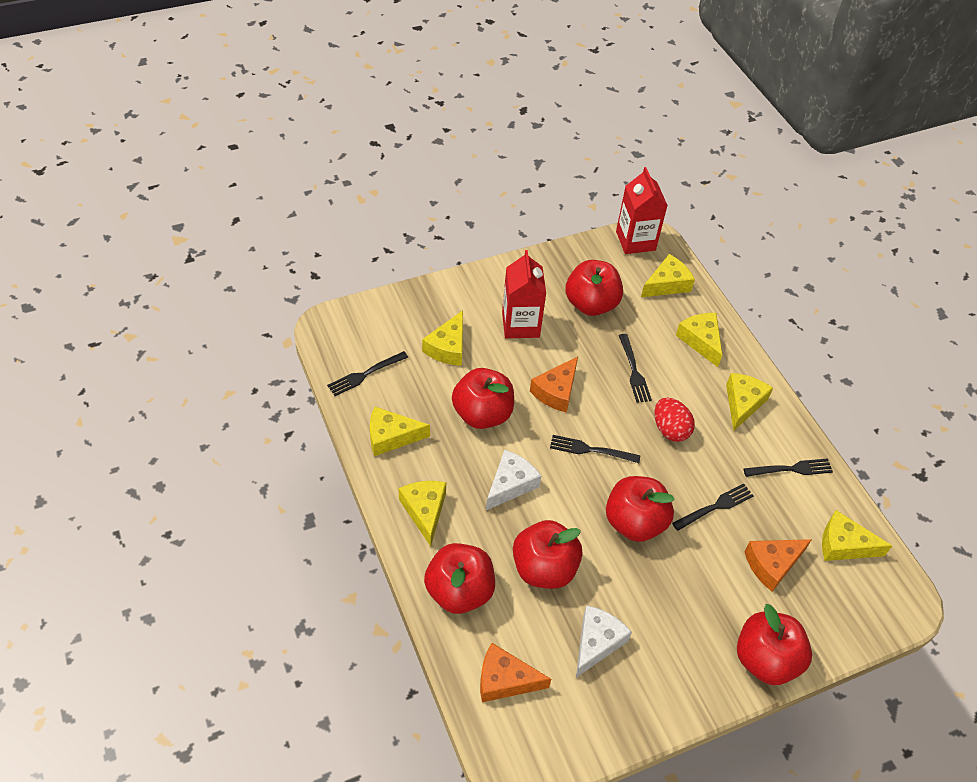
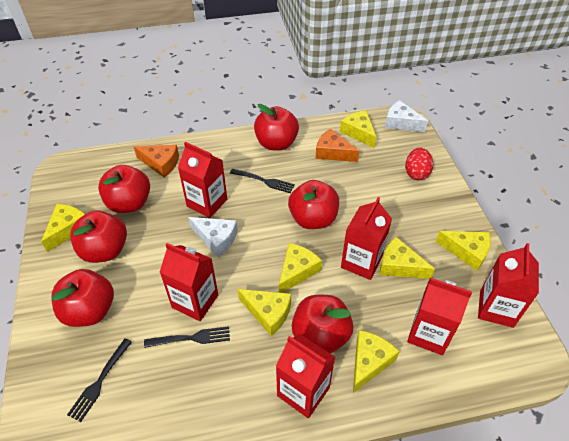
black fork: [327,351,408,396] [550,435,640,463] [619,334,652,403] [672,484,754,531] [743,458,833,477] = 5 -> [67,338,132,422] [144,326,230,348] [230,169,295,193] = 3
orange cheese: [480,643,551,702] [530,357,578,413] [744,539,812,592] = 3 -> [134,145,179,178] [315,129,359,162] = 2
red carton: [502,250,546,338] [616,167,668,254] = 2 -> [160,243,218,321] [178,142,227,218] [276,334,335,418] [341,197,392,280] [407,278,472,355] [478,243,539,328] = 6

